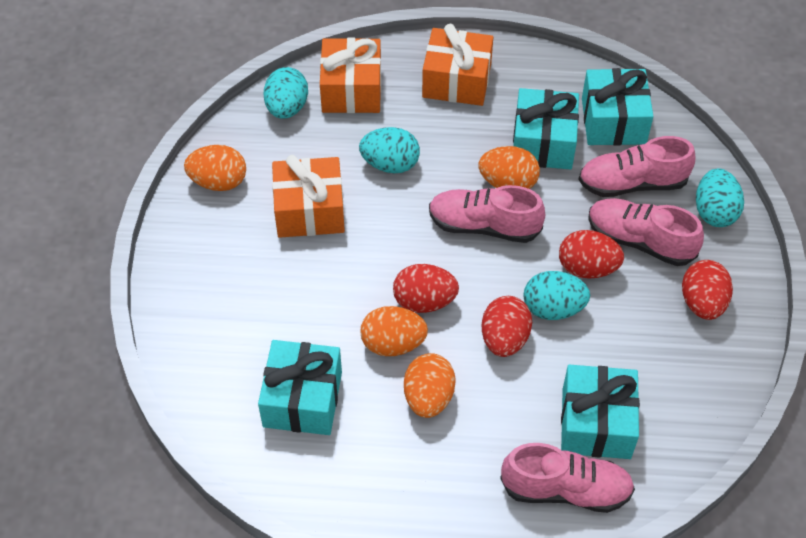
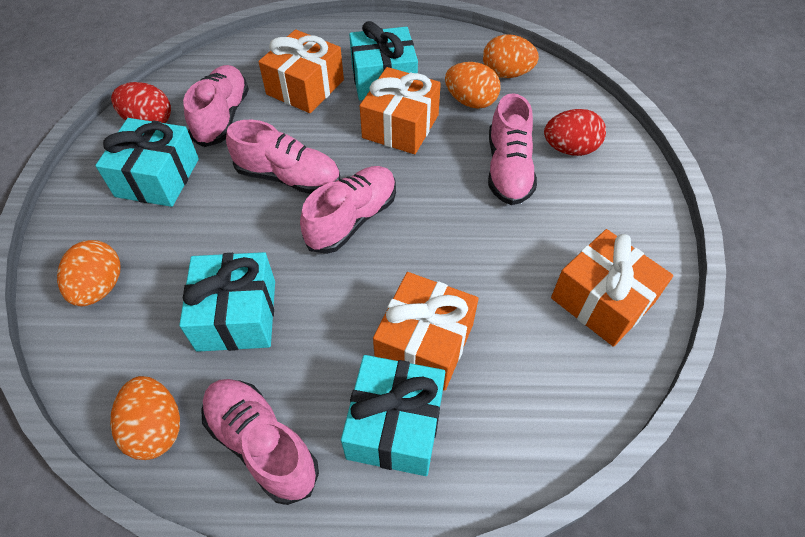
orange gift: [272,155,345,238] [320,37,381,113] [422,24,493,106] = 3 -> [258,29,344,113] [360,67,441,154] [373,272,478,391] [551,229,673,347] = 4
pink shoe: [429,185,545,243] [500,443,635,513] [578,136,695,197] [588,198,704,266] = 4 -> [183,65,249,147] [201,379,319,505] [226,120,340,194] [300,166,396,254] [488,93,537,205] = 5
red egg: [393,264,459,313] [482,296,532,357] [559,230,624,279] [682,260,733,320] = 4 -> [111,82,171,123] [544,109,606,156] = 2
turquoise egg: [264,67,308,119] [359,127,420,173] [523,271,590,320] [696,169,744,227] = 4 -> none = 0

